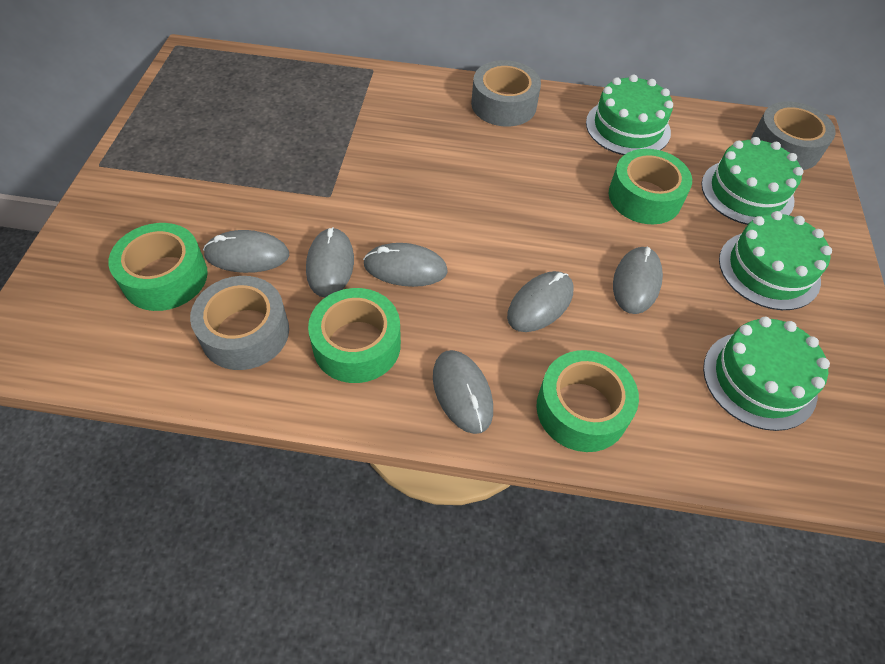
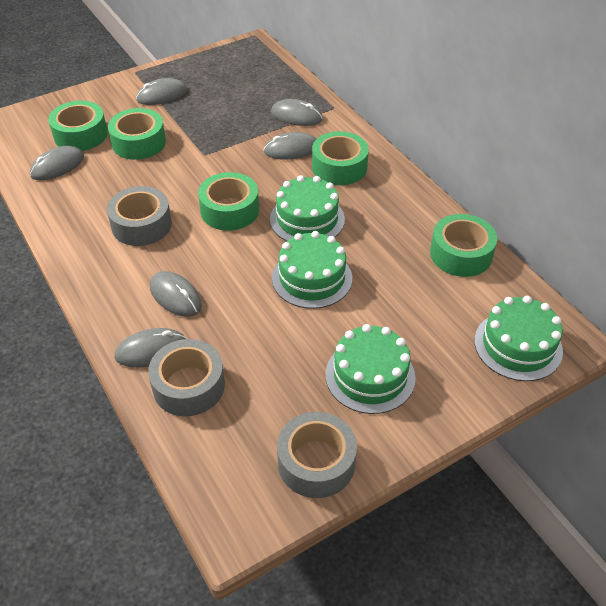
green tape: [108,223,208,311] [308,288,401,383] [536,350,639,452] [609,149,692,224] = 4 -> [48,101,108,151] [108,108,166,160] [198,172,259,231] [312,131,369,185] [430,214,497,277] = 5

